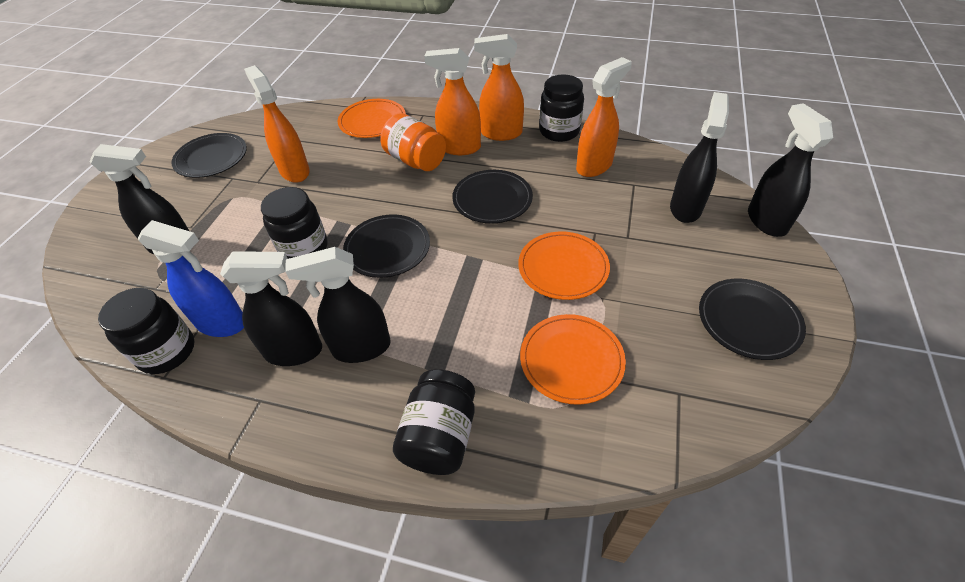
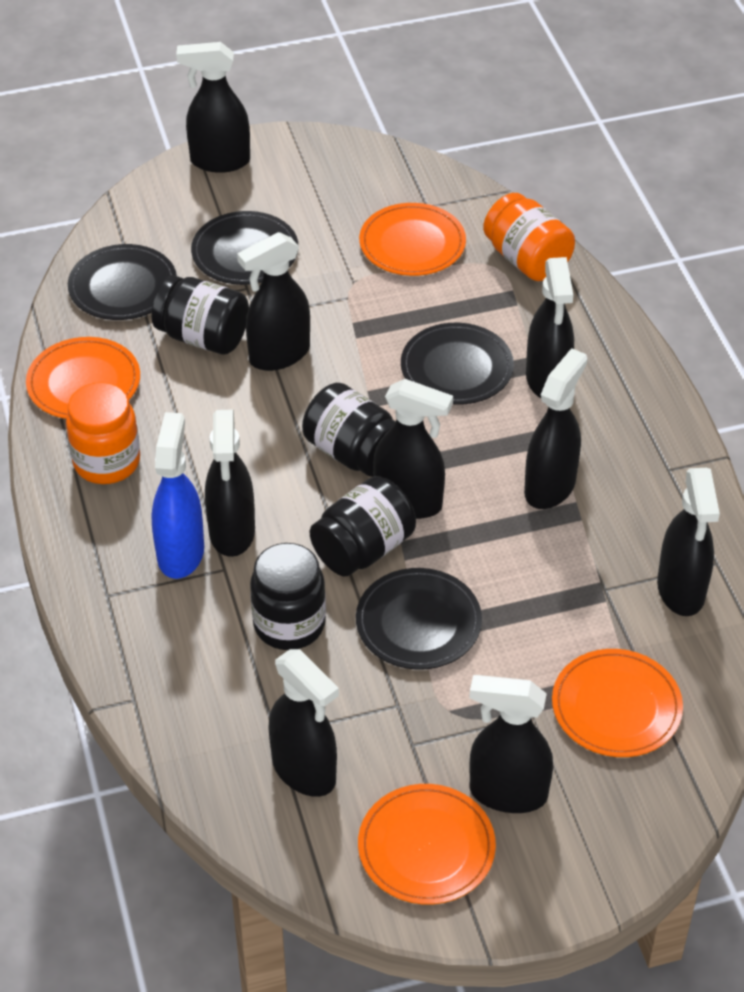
black spray bottle: [89,144,189,255] [220,251,322,366] [285,247,391,363] [670,92,729,223] [748,103,833,237] = 5 -> [176,42,250,173] [205,409,255,557] [237,232,310,371] [268,649,339,797] [373,379,453,519] [469,675,553,813] [524,348,587,509] [526,257,574,398] [657,468,720,616] = 9
orange jar: [381,113,446,171] = 1 -> [66,382,140,484] [483,193,575,281] = 2
orange plate: [338,99,406,138] [518,232,610,300] [520,314,626,405] = 3 -> [26,337,140,419] [358,784,496,905] [359,203,466,276] [552,649,683,757] = 4
orange spray bottle: [244,65,310,183] [424,48,481,155] [474,34,524,141] [576,57,632,177] = 4 -> none = 0

